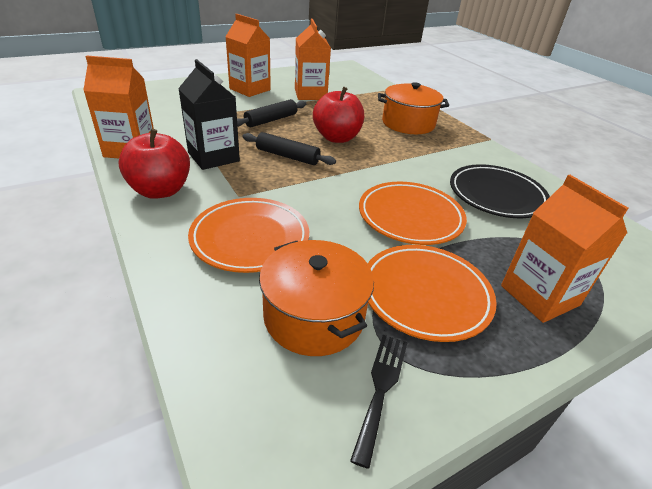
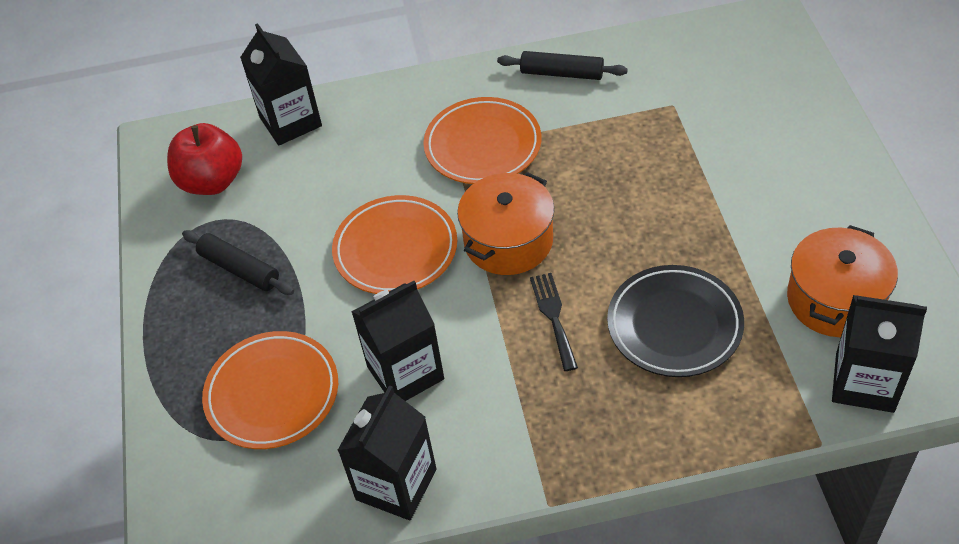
black carton: [178,59,240,170] = 1 -> [240,23,322,145] [337,385,437,520] [351,281,444,401] [832,295,927,413] = 4
orange carton: [83,56,154,158] [225,14,271,97] [295,19,331,100] [501,175,628,323] = 4 -> none = 0
red apple: [118,129,190,199] [313,87,364,143] = 2 -> [167,123,242,195] = 1

